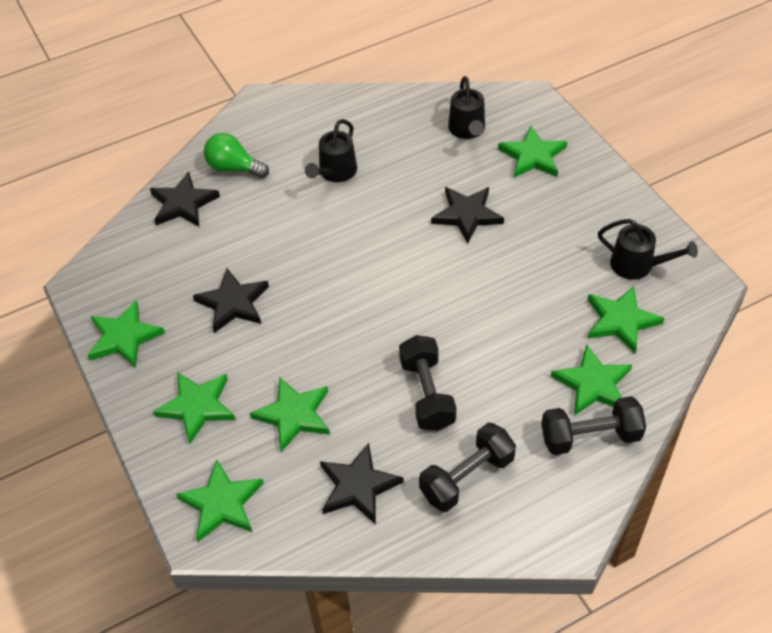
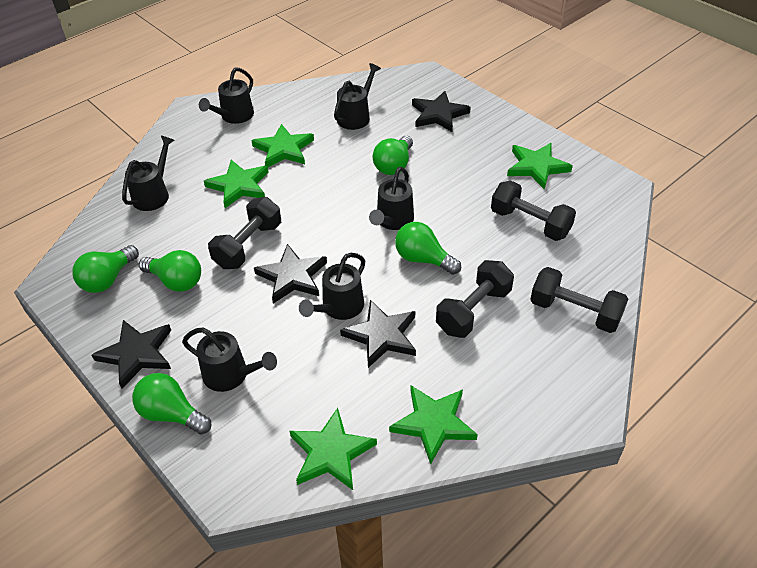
black dumbbell: [399,335,457,431] [419,423,516,512] [541,396,646,455] = 3 -> [208,197,281,269] [436,260,514,338] [491,180,576,241] [530,267,628,333] = 4
black watering can: [305,119,357,182] [448,76,485,139] [598,219,698,280] = 3 -> [122,136,174,211] [182,327,277,392] [199,67,254,124] [299,253,365,320] [334,63,381,130] [369,167,414,230] = 6
green light bulb: [204,133,269,178] = 1 -> [72,245,139,293] [132,373,211,435] [139,250,201,292] [373,136,413,175] [395,222,461,275] = 5
green star: [88,300,165,368] [153,372,236,444] [176,459,264,542] [250,377,330,452] [498,126,567,178] [551,344,632,416] [588,286,664,353] = 7 -> [204,160,268,208] [251,124,314,167] [290,408,377,490] [389,385,478,464] [507,143,573,190] = 5

